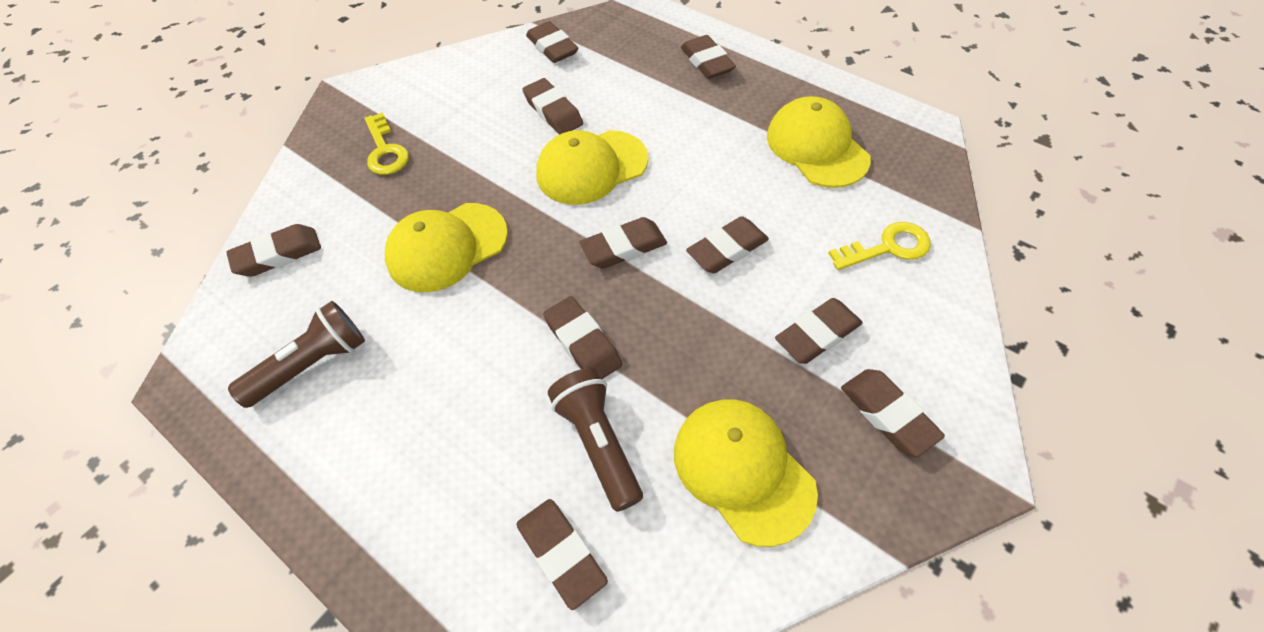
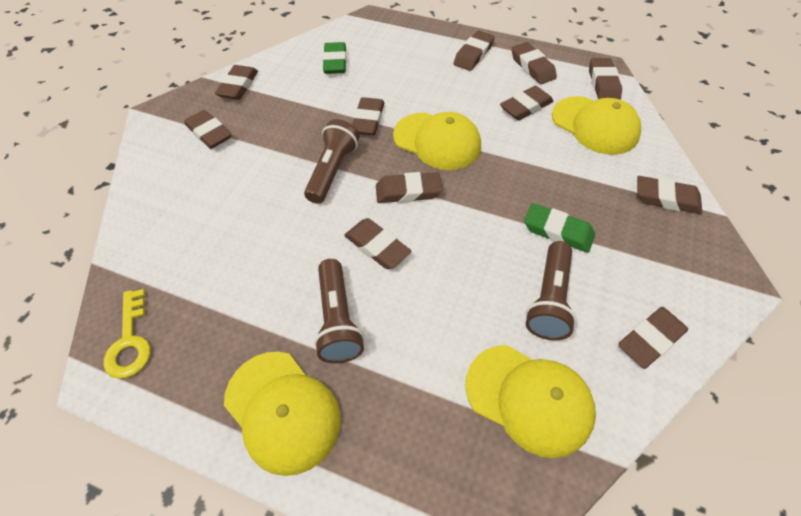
brown eraser: [226,224,321,277] [517,499,608,610] [522,78,583,135] [526,21,578,63] [543,296,622,379] [579,217,667,269] [681,35,736,79] [686,216,769,273] [775,298,863,364] [841,369,945,457] = 10 -> [184,110,231,149] [215,65,258,100] [344,218,411,269] [352,97,384,135] [376,172,442,203] [453,31,495,71] [500,86,554,120] [511,42,557,84] [589,58,622,100] [618,307,688,369] [637,176,702,214] = 11
brown flashlight: [228,301,365,408] [548,368,643,512] = 2 -> [304,119,359,204] [314,259,364,363] [525,241,577,340] = 3
green eraser: none = 0 -> [323,42,347,74] [524,203,595,253] = 2
yellow key: [364,113,409,175] [828,222,931,270] = 2 -> [103,289,150,379] = 1

